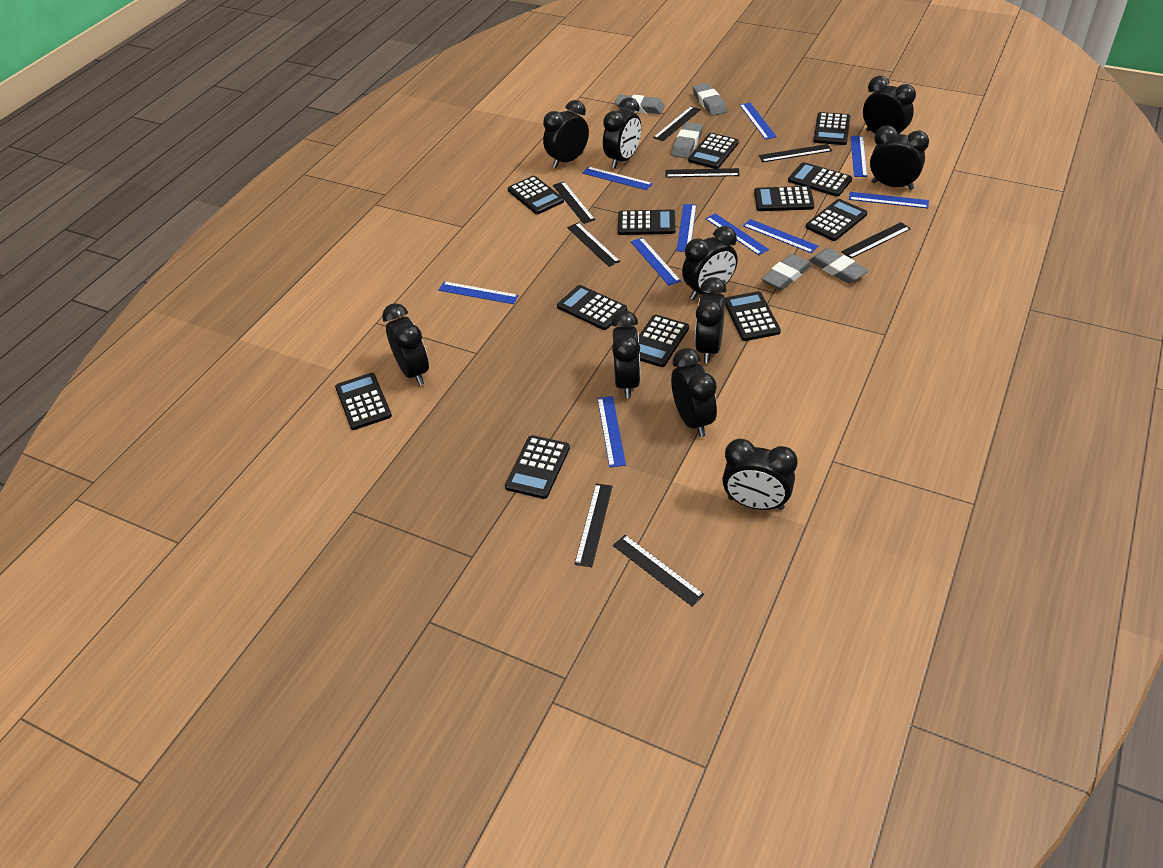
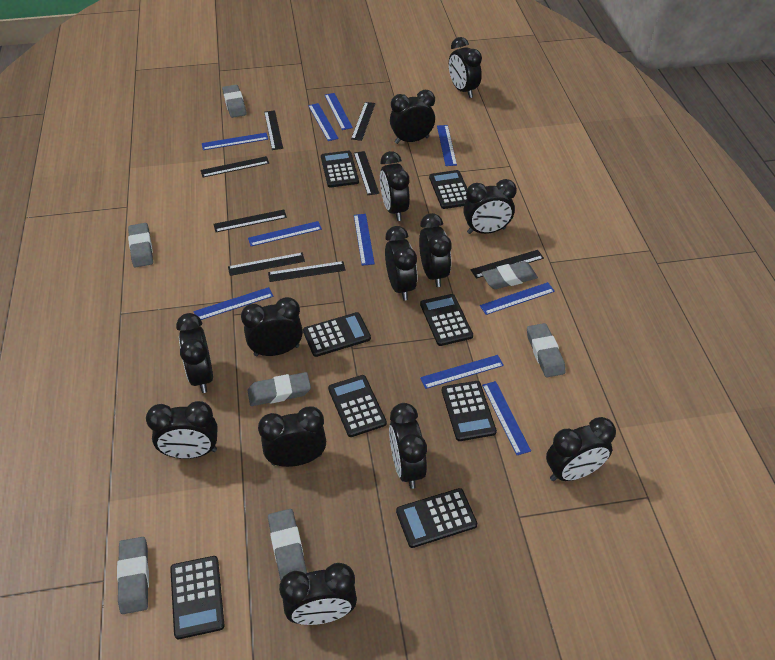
black calculator: [335,373,392,430] [505,435,570,499] [508,176,564,214] [557,285,627,330] [618,210,676,235] [639,315,689,367] [688,133,739,169] [725,291,781,341] [754,186,814,211] [788,162,852,197] [805,199,867,241] [813,112,850,145] = 12 -> [170,556,225,639] [303,312,371,357] [321,151,359,188] [328,375,387,437] [396,488,477,548] [420,294,473,346] [429,170,467,209] [442,381,497,441] = 8
black clock: [382,303,429,385] [543,100,589,168] [603,98,641,168] [611,311,641,398] [671,348,717,437] [682,226,738,300] [695,277,727,363] [722,439,798,510] [863,76,916,134] [870,126,929,190] = 10 -> [146,401,218,459] [176,313,213,393] [241,297,303,356] [258,407,326,467] [279,563,357,625] [380,151,410,221] [385,226,417,301] [389,403,427,489] [390,90,435,144] [419,213,452,287] [449,37,482,98] [463,179,517,234] [546,417,616,481] = 13
grey eraser: [615,95,665,114] [671,122,703,158] [692,83,727,116] [761,254,812,290] [809,248,869,283] = 5 -> [117,537,149,614] [128,223,153,268] [222,85,247,118] [248,372,311,406] [268,509,307,580] [482,261,538,289] [527,323,566,377] = 7

